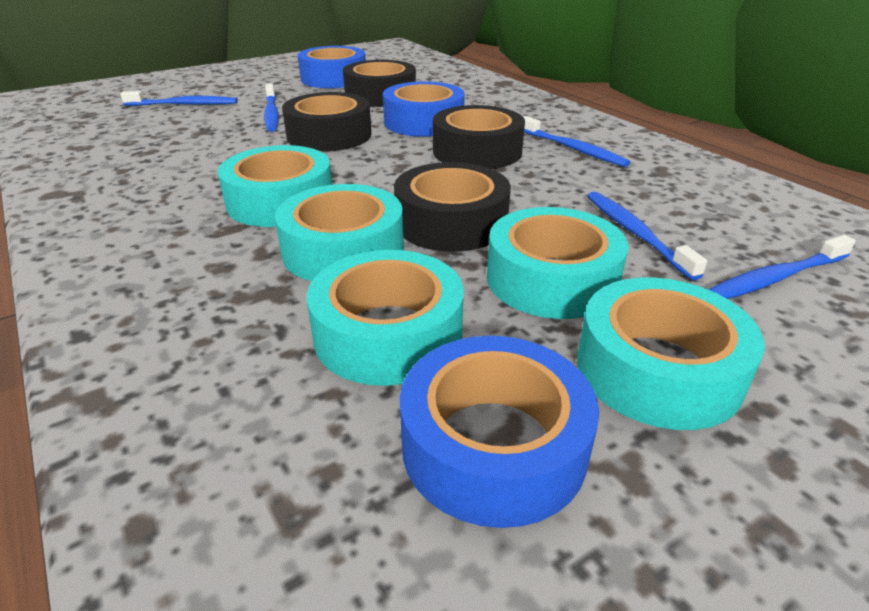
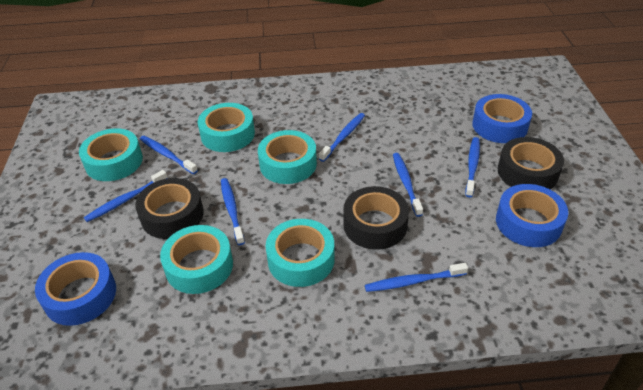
black tape: [282,92,371,151] [343,60,416,107] [394,162,511,252] [433,105,525,169] = 4 -> [135,178,204,239] [343,186,409,250] [498,137,564,189] = 3
blue toothbrush: [120,91,238,106] [264,83,279,132] [523,116,630,167] [587,191,707,280] [708,235,856,299] = 5 -> [84,170,168,222] [140,136,198,174] [221,178,245,245] [319,113,365,162] [365,263,468,292] [393,153,423,217] [466,137,480,197] = 7

